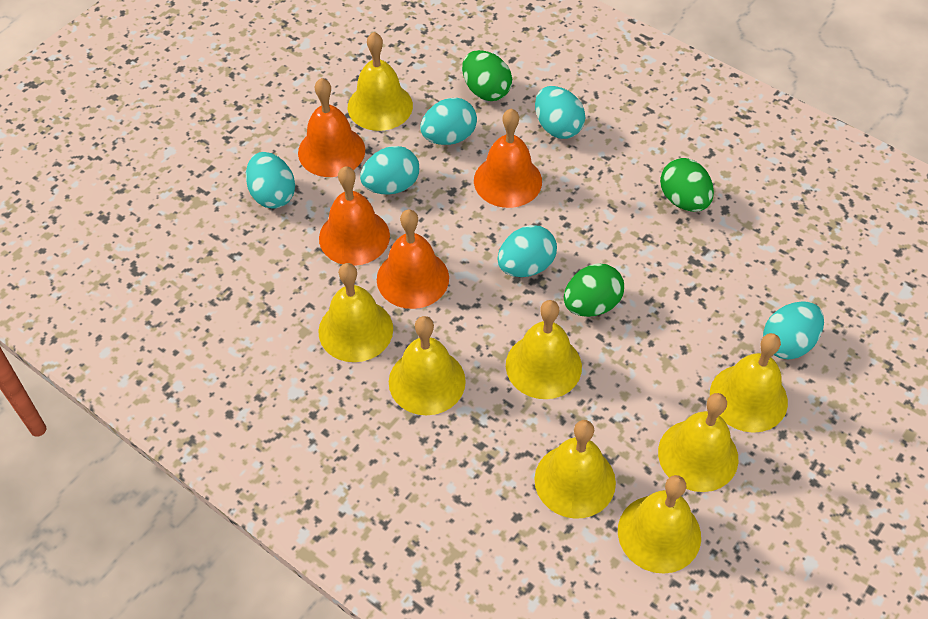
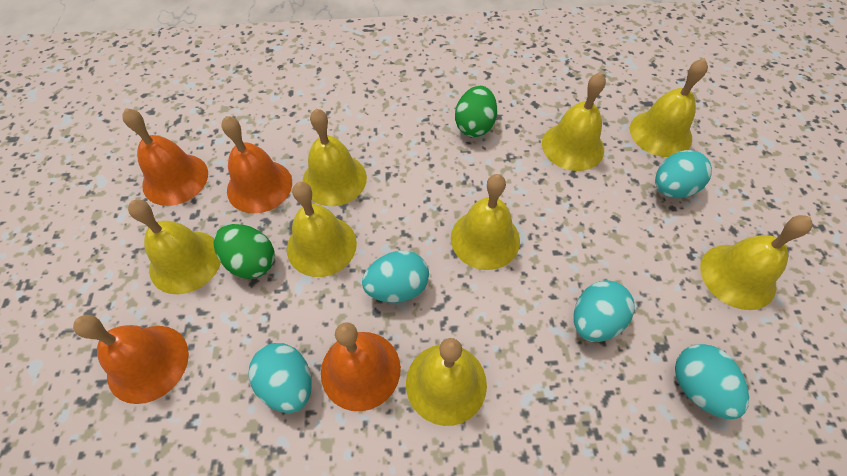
green egg: [462,50,512,101] [564,263,624,317] [660,158,714,212] = 3 -> [214,224,275,279] [455,86,497,137] = 2
turquoise egg: [246,152,295,209] [360,146,420,194] [420,98,477,145] [497,225,557,277] [535,86,586,139] [763,301,824,359] = 6 -> [248,343,312,413] [362,251,429,303] [574,280,635,342] [655,150,712,198] [675,344,749,420] = 5

